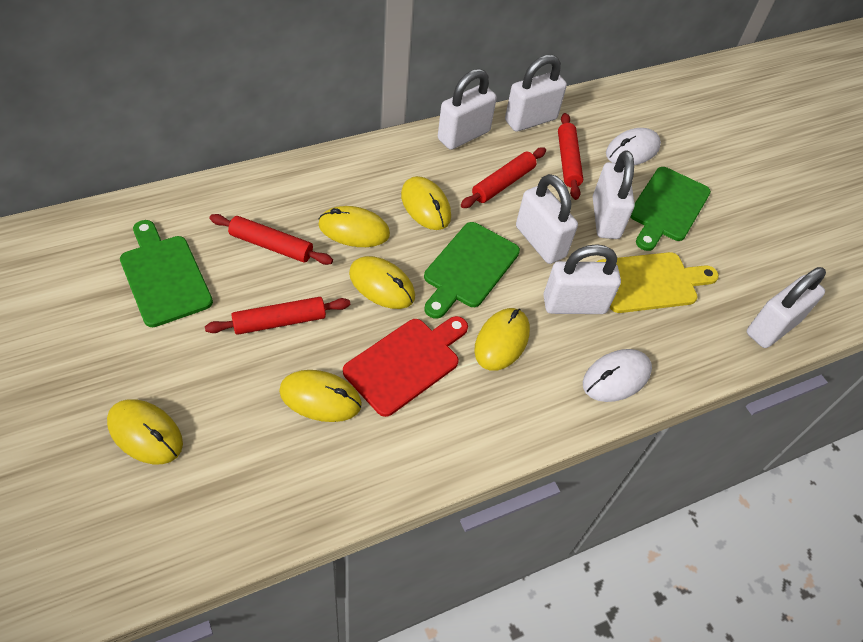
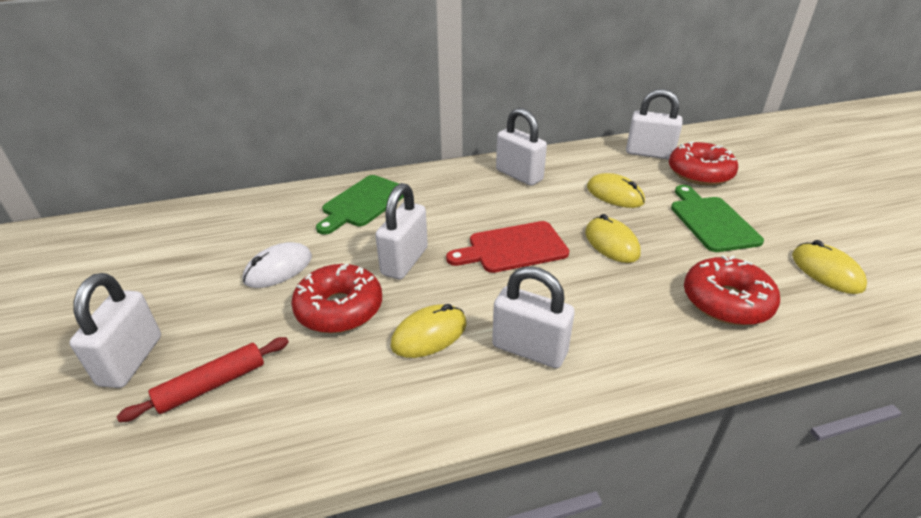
green cutting board: [120,220,213,327] [424,222,520,319] [630,167,711,251] = 3 -> [316,175,404,235] [671,185,764,252] = 2
red donut: none = 0 -> [291,263,382,333] [669,141,738,186] [684,255,780,325] = 3
red rolling pin: [205,297,350,335] [210,214,333,265] [461,147,546,208] [558,113,583,200] = 4 -> [116,337,289,422] = 1
white mouse: [583,349,652,402] [606,128,661,165] = 2 -> [243,242,312,288] = 1
white padlock: [438,69,497,150] [505,55,567,132] [516,174,578,264] [543,244,621,314] [593,150,635,239] [747,267,826,348] = 6 -> [69,273,161,388] [375,183,428,279] [492,266,575,368] [496,108,547,186] [626,89,683,160] = 5
yellow cutting board: [597,252,719,313] = 1 -> none = 0
yellow mouse: [107,399,183,464] [279,370,362,422] [319,206,390,247] [349,256,415,309] [401,176,451,230] [474,308,530,371] = 6 -> [390,304,466,358] [585,214,641,263] [587,173,645,208] [792,240,867,294] = 4

